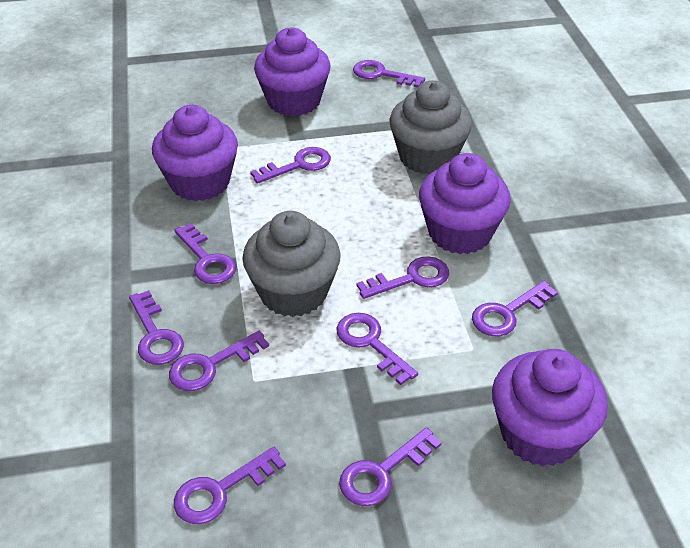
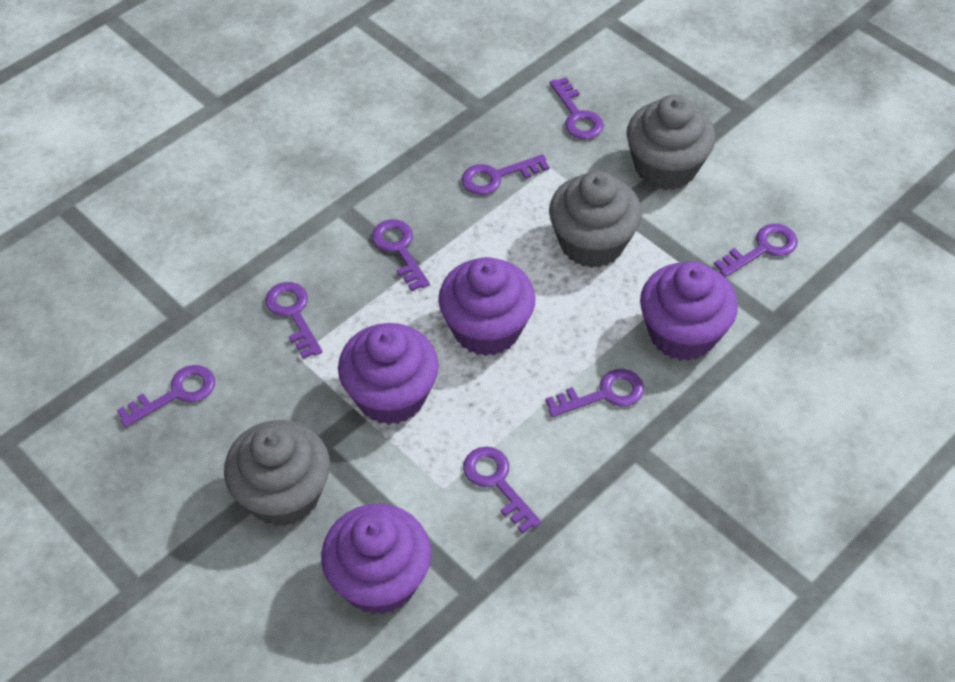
grey cupcake: [242,211,341,317] [390,81,472,175] = 2 -> [224,420,330,527] [549,171,642,268] [626,95,715,190] = 3
purple key: [129,290,184,365] [169,331,269,391] [174,223,236,284] [174,447,286,524] [250,147,331,184] [337,313,418,385] [339,427,441,506] [353,60,425,88] [356,256,449,299] [472,281,558,336] = 10 -> [117,365,215,427] [265,282,322,359] [372,219,430,291] [461,154,549,195] [463,447,541,534] [545,369,644,417] [550,77,604,139] [714,224,798,277] = 8

